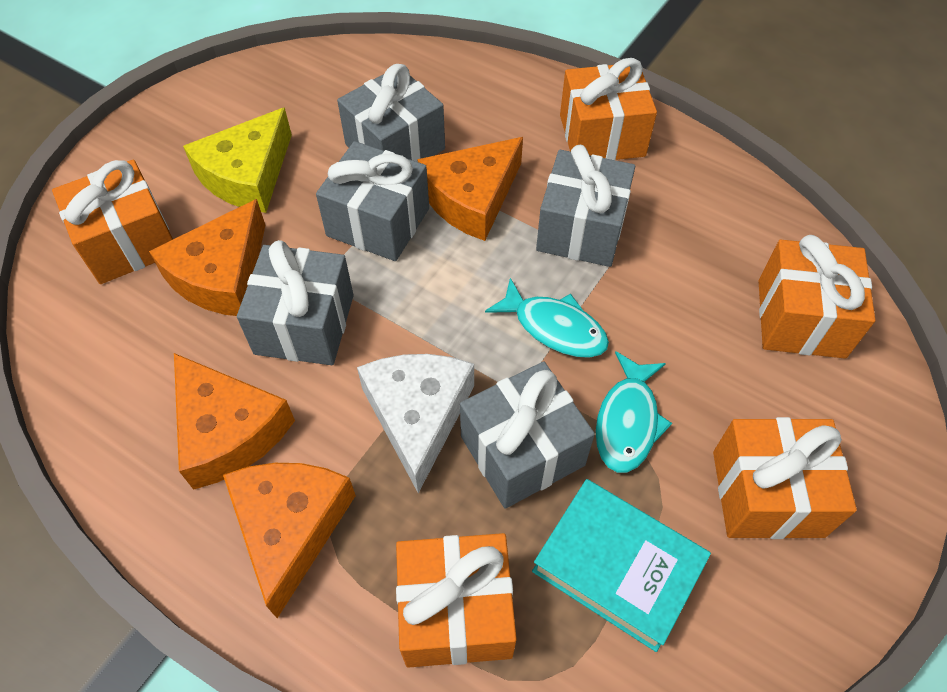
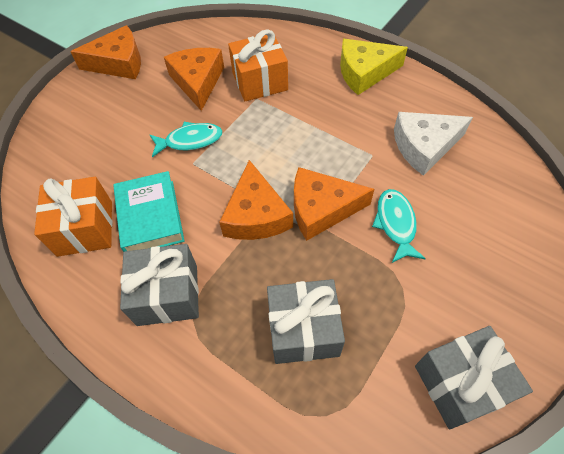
grey gift: [237,240,354,365] [316,141,429,261] [337,64,445,162] [460,361,595,509] [536,145,635,267] = 5 -> [120,244,199,326] [267,279,345,364] [415,326,533,429] = 3
orange gift: [52,160,173,284] [396,533,517,668] [560,58,657,160] [713,417,857,539] [759,235,875,359] = 5 -> [34,177,112,257] [228,29,288,101] = 2

